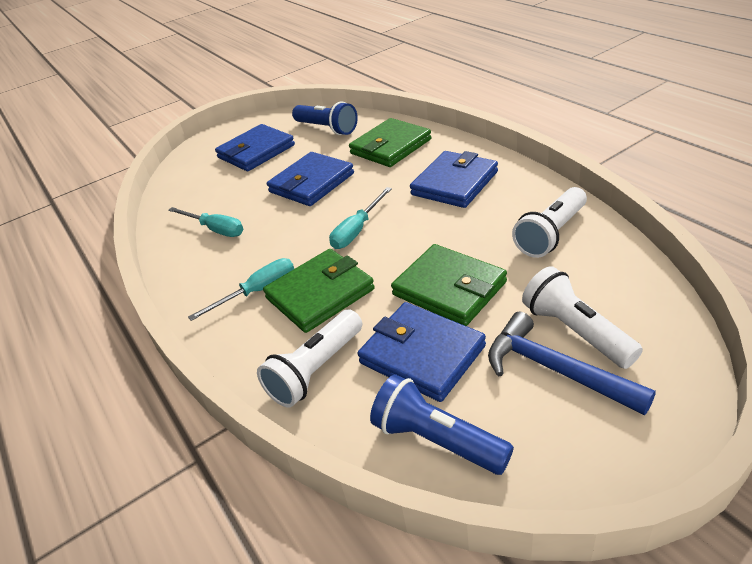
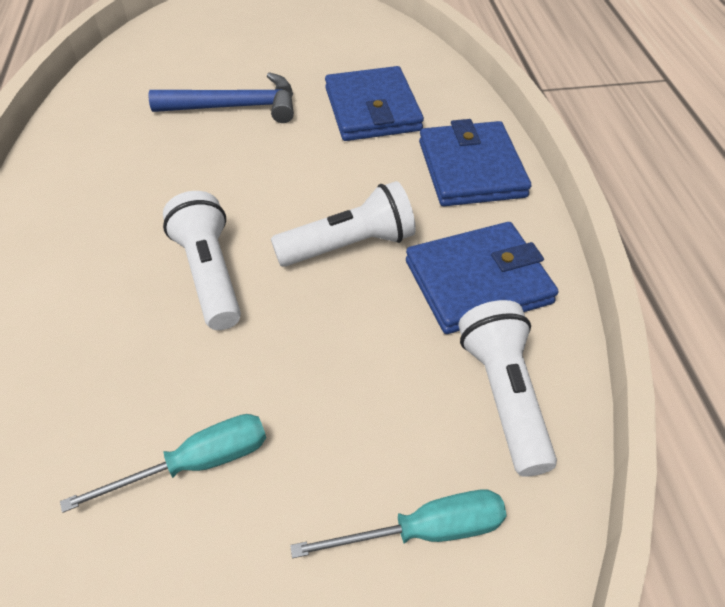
blue flashlight: [292,101,358,135] [370,374,514,475] = 2 -> none = 0
blue wallet: [215,124,295,171] [267,152,354,206] [357,302,486,402] [410,151,498,208] = 4 -> [325,66,424,141] [406,222,558,334] [419,119,531,206] = 3
green wallet: [263,249,375,333] [349,118,432,167] [391,244,507,326] = 3 -> none = 0
turquoise screwdriver: [168,207,243,237] [188,258,294,321] [329,187,392,249] = 3 -> [60,414,266,513] [290,489,507,558] = 2

